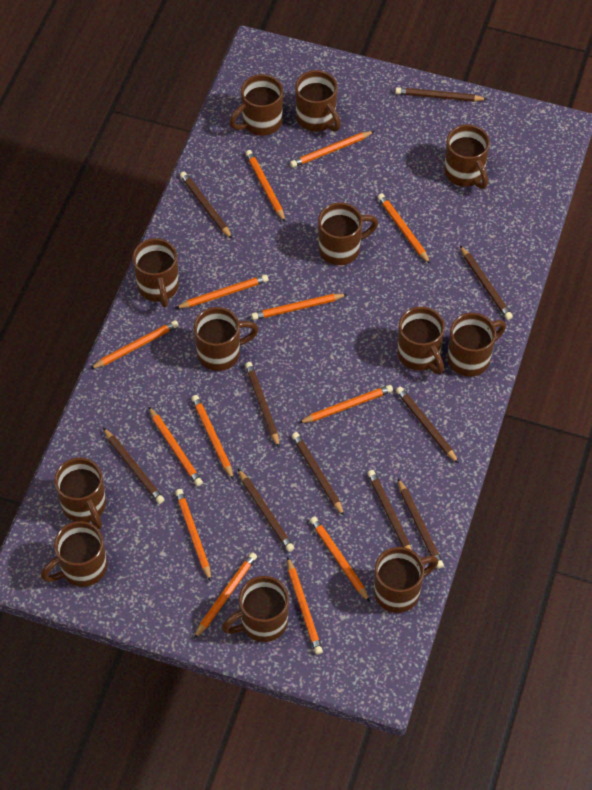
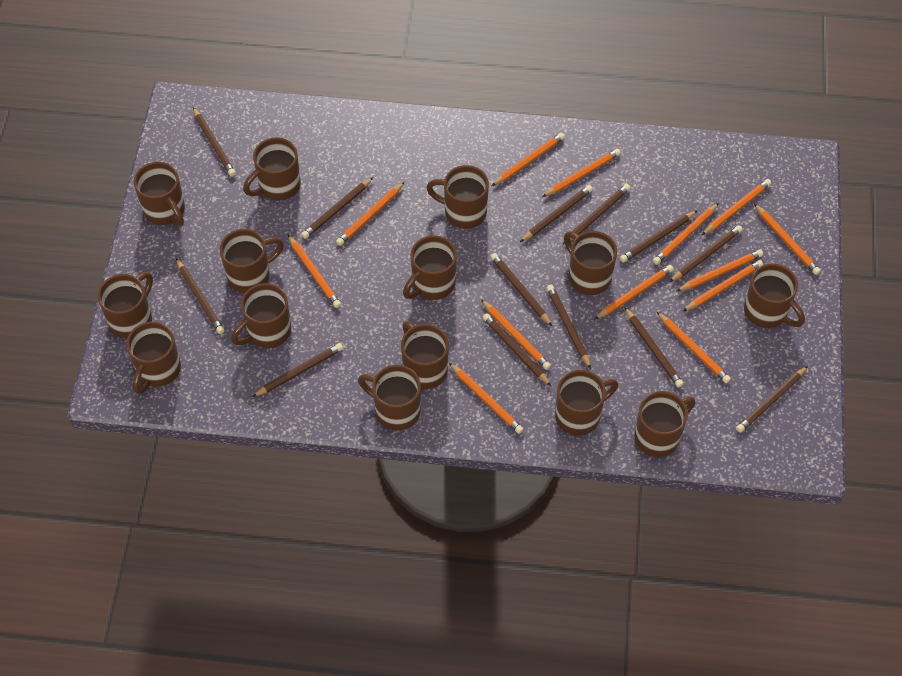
brown mug: [41,521,107,587] [54,458,106,529] [132,238,179,308] [194,307,259,371] [222,576,289,642] [229,74,283,136] [295,70,341,132] [318,203,378,265] [374,547,438,613] [397,307,445,375] [444,125,490,189] [447,313,506,377] = 12 -> [97,272,153,339] [126,322,181,394] [134,162,185,226] [220,229,284,293] [231,283,291,348] [243,137,301,201] [358,365,421,430] [401,321,449,389] [403,235,457,300] [426,165,489,229] [555,370,618,435] [564,231,617,295] [634,391,696,457] [744,264,805,328] = 14
brown pencil: [103,428,165,504] [180,171,232,239] [238,469,294,552] [245,362,279,447] [292,432,344,516] [367,470,412,550] [395,87,488,102] [396,387,459,464] [398,478,444,569] [460,245,513,320] = 10 -> [176,258,225,334] [193,107,236,176] [252,343,343,397] [301,177,373,239] [483,313,551,386] [490,253,552,326] [520,185,593,242] [546,285,591,369] [563,184,631,244] [620,211,697,263] [625,307,684,388] [670,225,743,282] [736,366,808,433] = 13

